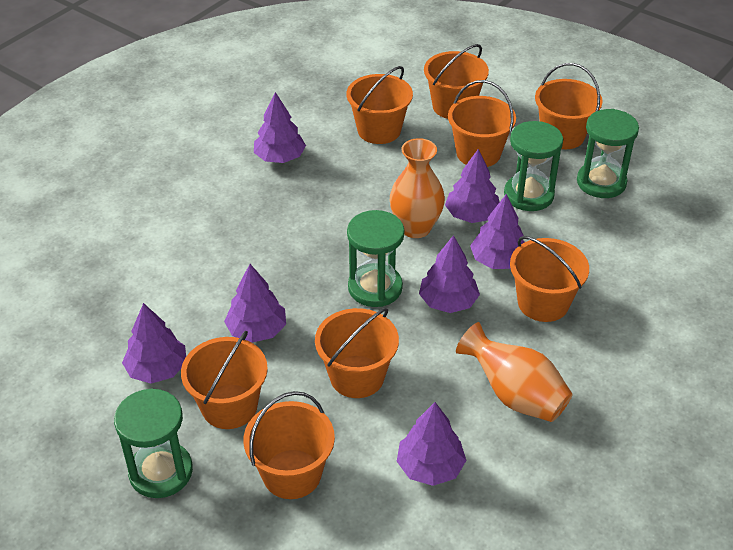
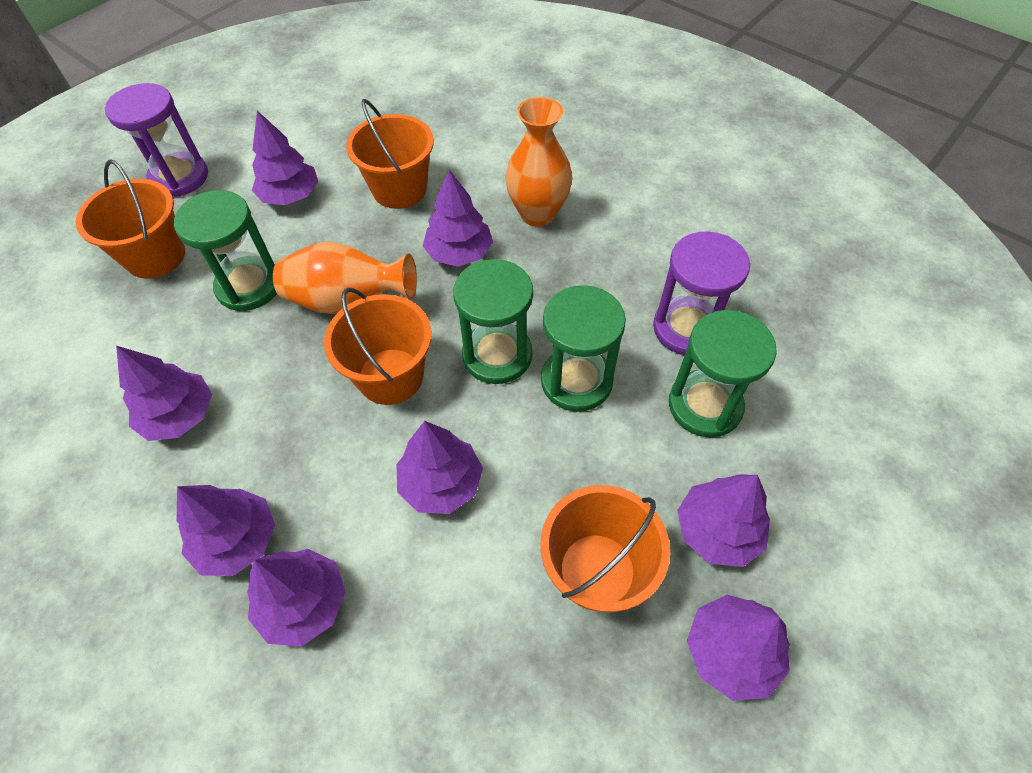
orange bucket: [181,331,268,429] [243,391,335,499] [315,308,399,398] [347,66,413,144] [424,44,489,119] [448,80,516,167] [510,236,589,322] [535,63,603,149] = 8 -> [76,160,185,279] [324,288,432,405] [346,99,434,209] [541,485,670,612] = 4
purple hourglass: none = 0 -> [105,83,208,197] [653,232,750,355] = 2
purple tree: [122,303,186,384] [224,264,286,343] [254,92,306,163] [397,402,466,486] [419,235,480,313] [445,149,499,223] [470,194,525,269] = 7 -> [116,346,212,441] [177,485,275,576] [247,549,346,646] [252,111,318,205] [396,421,483,514] [423,170,493,267] [677,474,770,567] [687,595,790,701] = 8

